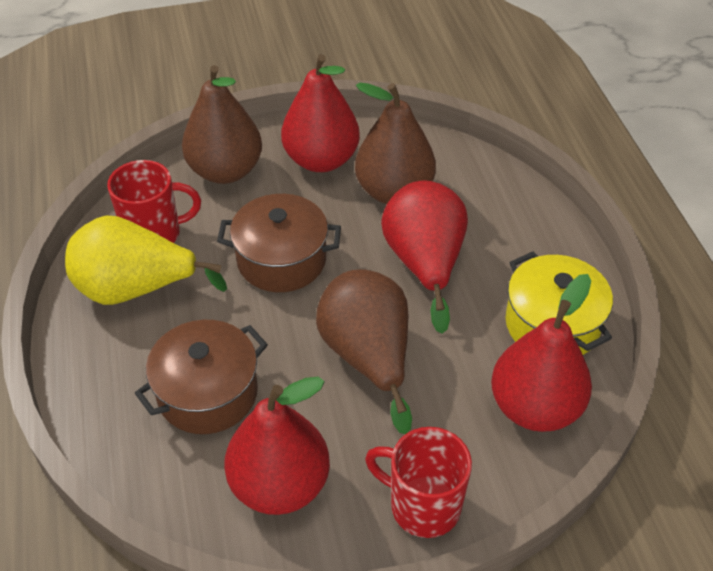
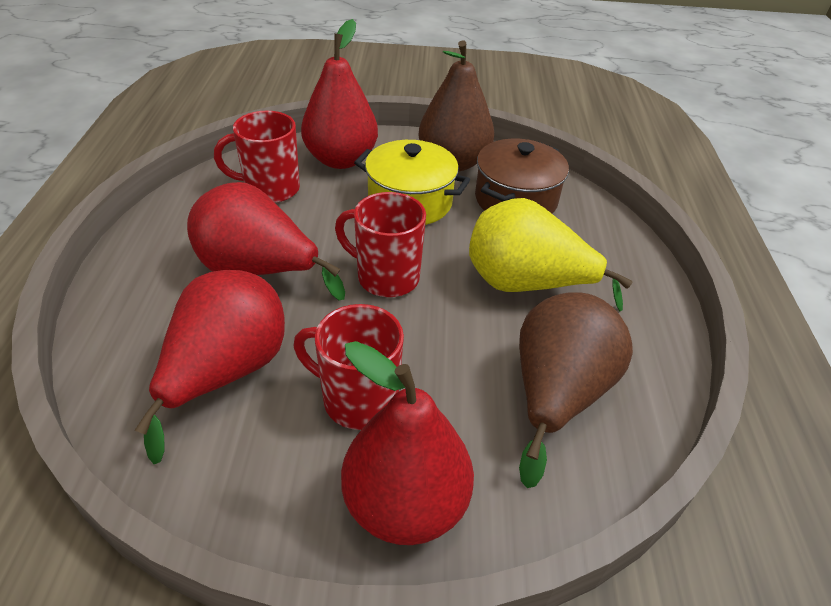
brown pear: [182,65,262,184] [316,269,412,434] [355,83,436,204] = 3 -> [419,40,494,172] [519,292,633,488] = 2
brown pot: [135,320,268,434] [217,194,341,292] = 2 -> [475,139,569,214] = 1
red mug: [107,160,201,243] [365,427,472,538] = 2 -> [214,111,300,203] [293,304,404,430] [335,192,426,297] = 3

